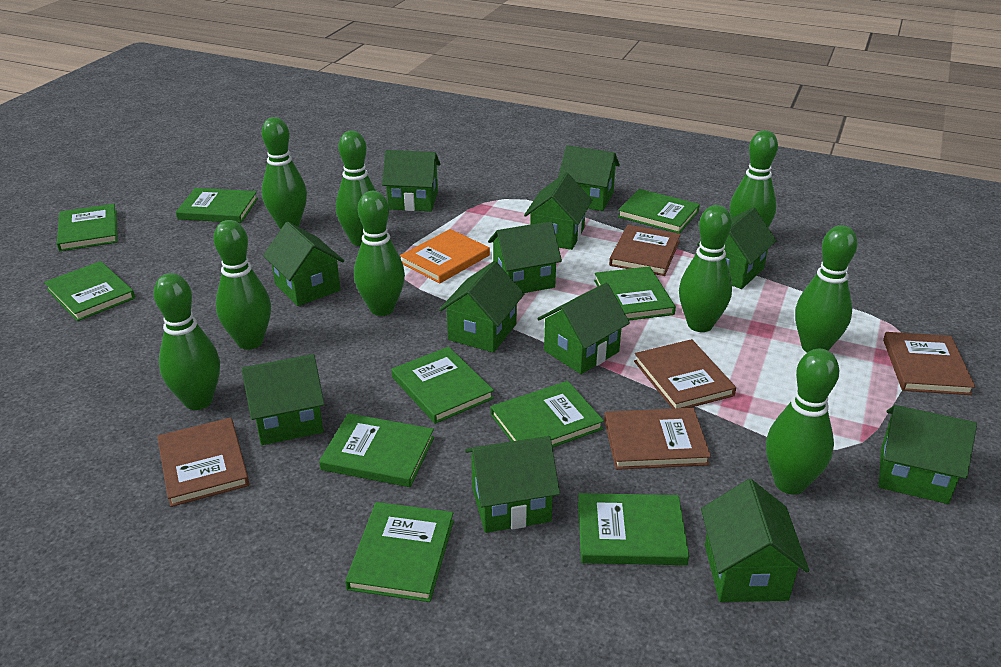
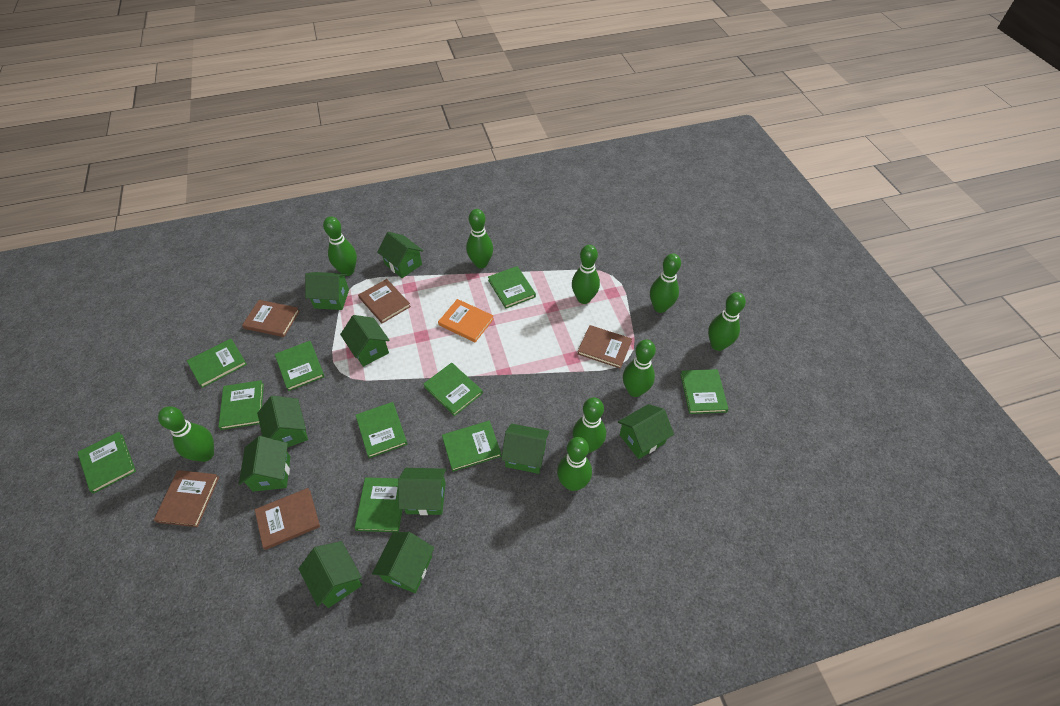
green house: [241,354,324,445] [263,222,344,306] [382,150,441,211] [439,261,524,353] [465,436,560,533] [488,221,562,293] [524,173,592,250] [537,283,630,374] [558,145,620,211] [697,207,777,289] [701,479,809,602] [879,405,977,504] = 12 -> [239,436,291,492] [257,396,308,448] [299,541,362,608] [305,272,349,310] [340,315,390,367] [372,532,434,593] [377,232,423,278] [398,468,446,515] [501,423,549,474] [618,404,674,459] = 10

